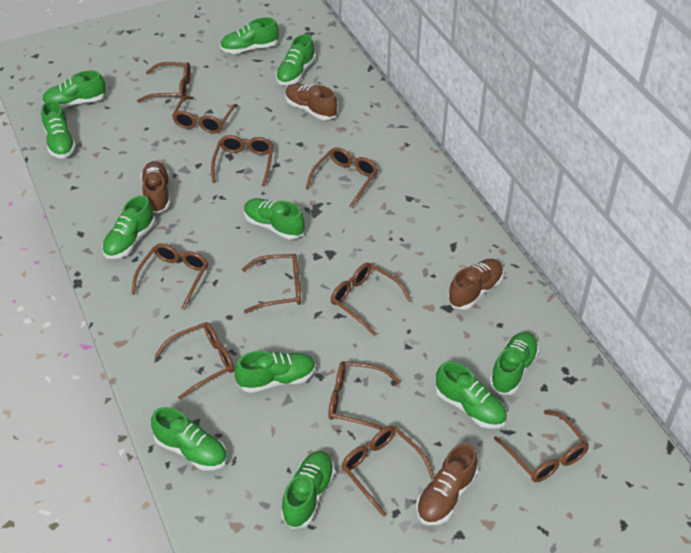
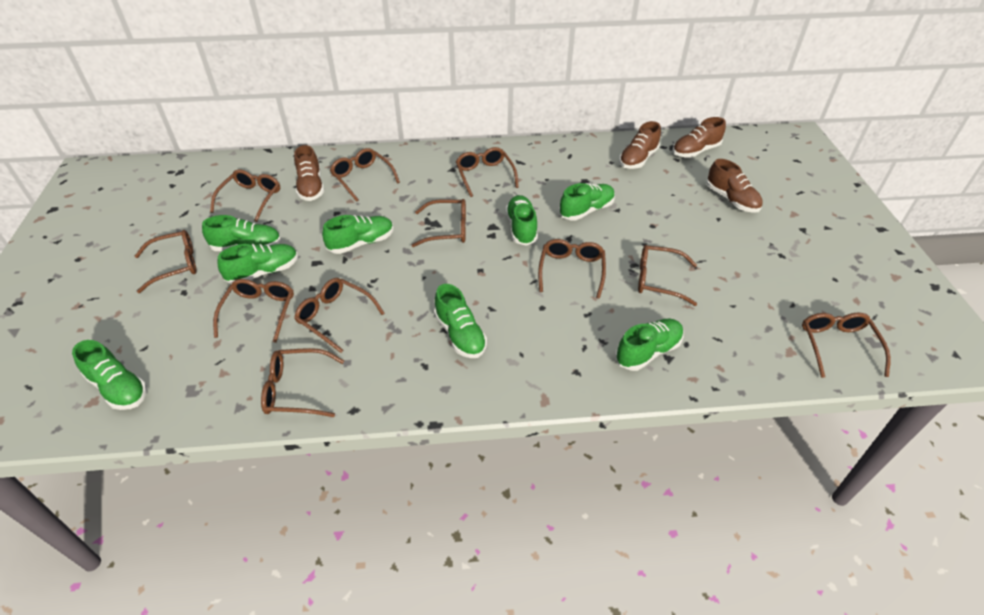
green shoe: [41,100,76,158] [42,71,106,108] [102,196,155,259] [151,407,227,471] [220,18,279,54] [235,351,316,393] [244,198,305,239] [276,34,315,85] [281,451,335,529] [436,362,507,429] [489,332,539,394] = 11 -> [72,340,147,410] [202,215,281,251] [218,244,298,284] [322,215,393,254] [434,284,487,358] [506,195,538,246] [559,183,615,220] [615,319,684,371] = 8

